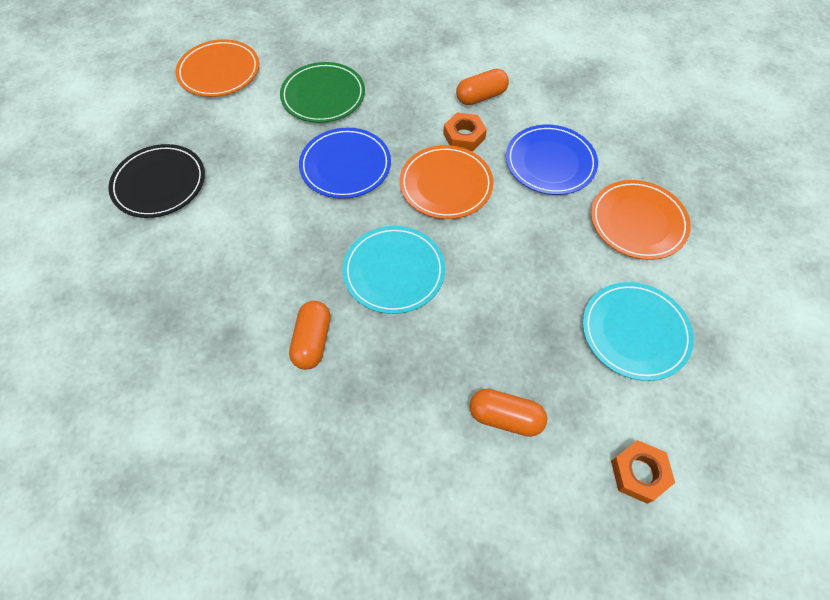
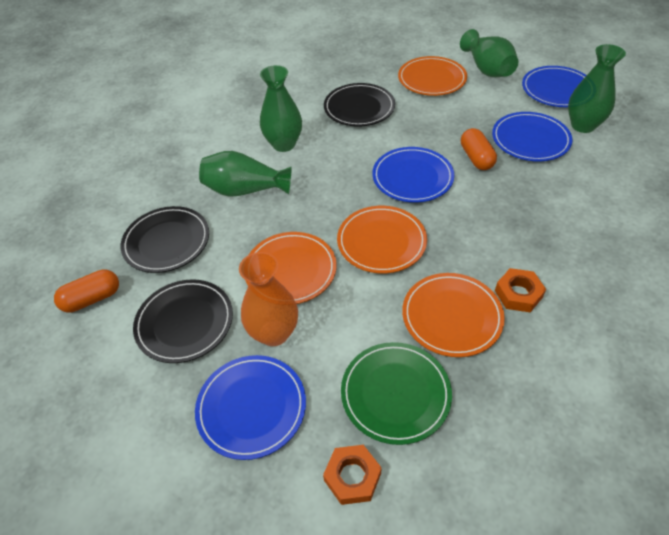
black plate: [108,144,205,218] = 1 -> [121,206,209,273] [133,279,233,363] [324,83,395,127] = 3
blue plate: [299,128,391,199] [506,125,598,195] = 2 -> [195,355,306,460] [372,147,454,203] [492,112,572,161] [522,66,587,107] = 4
green vase: none = 0 -> [199,151,292,197] [260,65,302,152] [460,29,518,77] [568,44,626,133] = 4
orange capsule: [289,301,330,370] [456,68,509,105] [470,389,547,437] = 3 -> [54,269,119,313] [461,128,497,170] = 2
orange plate: [175,39,259,97] [400,145,494,219] [591,180,691,260] = 3 -> [245,232,337,304] [337,206,427,274] [398,56,467,96] [402,273,505,357] = 4
orange vase: none = 0 -> [239,252,298,346] = 1
turquoise plate: [343,226,445,314] [583,282,694,381] = 2 -> none = 0

